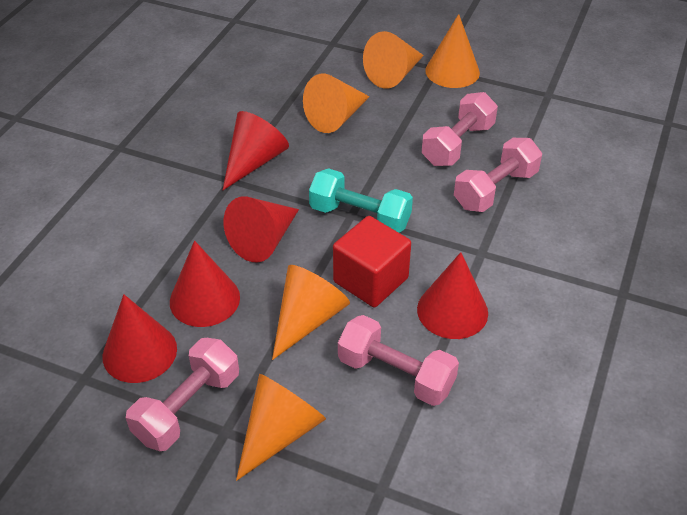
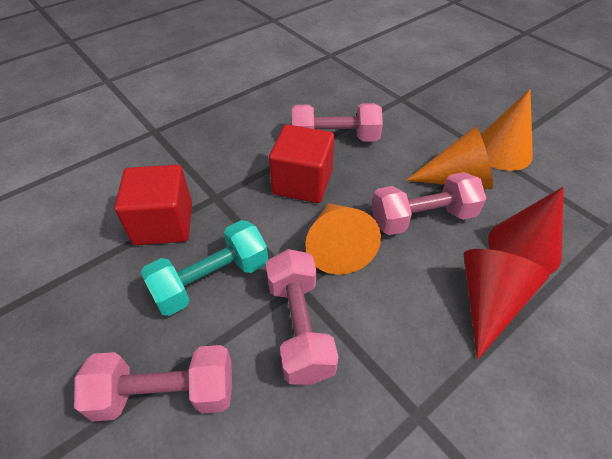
orange cone: [236,374,326,481] [272,265,350,360] [303,73,370,133] [363,31,424,89] [426,14,480,88] = 5 -> [305,203,381,275] [406,127,493,189] [481,89,533,171] = 3
red cone: [102,294,177,383] [170,240,240,327] [223,111,289,190] [224,196,299,262] [417,252,488,339] = 5 -> [464,249,549,360] [488,187,564,274] = 2
red cube: [333,216,411,307] = 1 -> [114,165,192,245] [269,124,334,203] = 2

